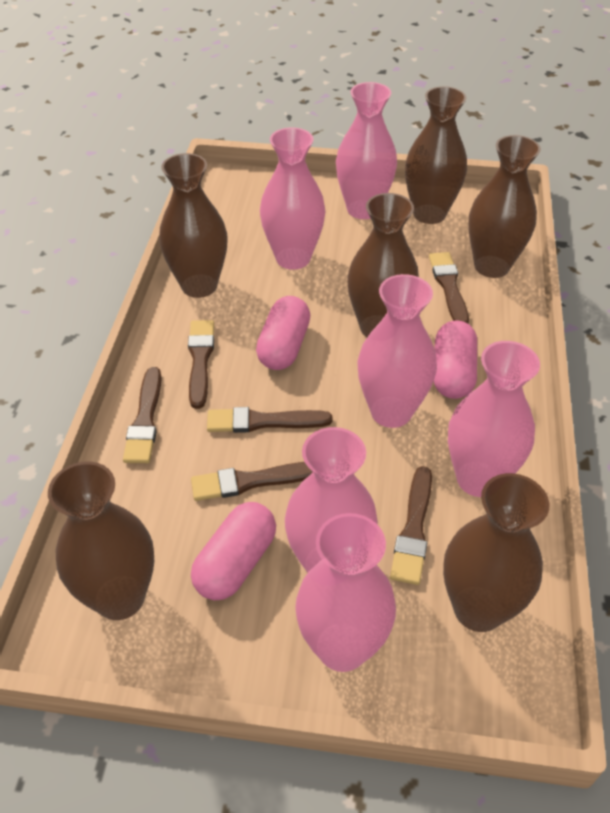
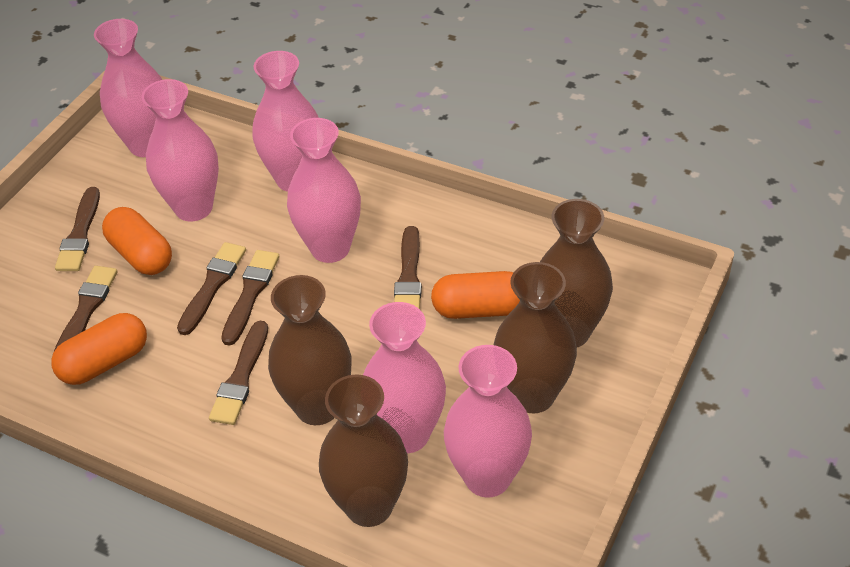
brown vase: [48,462,154,620] [159,153,228,298] [347,193,419,337] [405,86,467,224] [443,473,549,632] [468,135,541,278] = 6 -> [268,275,351,425] [319,374,408,527] [494,262,577,413] [540,199,613,347] = 4
orange capsule: none = 0 -> [51,313,147,385] [102,207,172,275] [431,271,520,319] = 3
pink capsule: [191,502,276,600] [256,296,310,370] [434,321,477,399] = 3 -> none = 0

